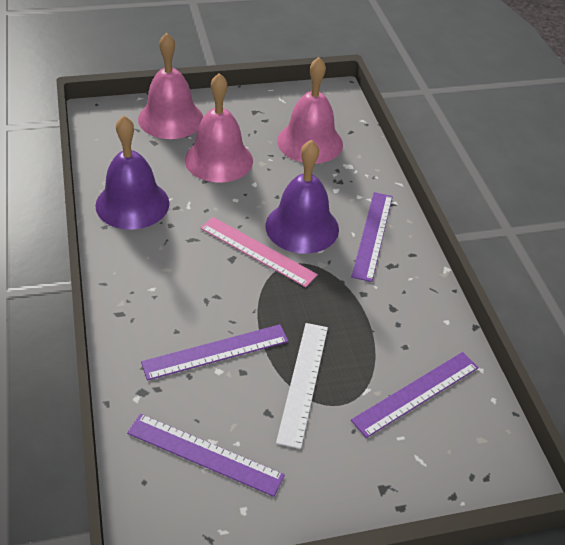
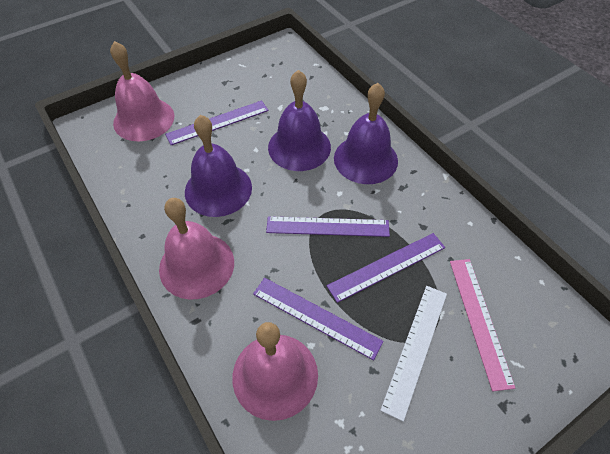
purple bell: [95,115,170,230] [265,140,339,254] = 2 -> [185,115,252,217] [268,70,331,171] [334,83,398,184] = 3

